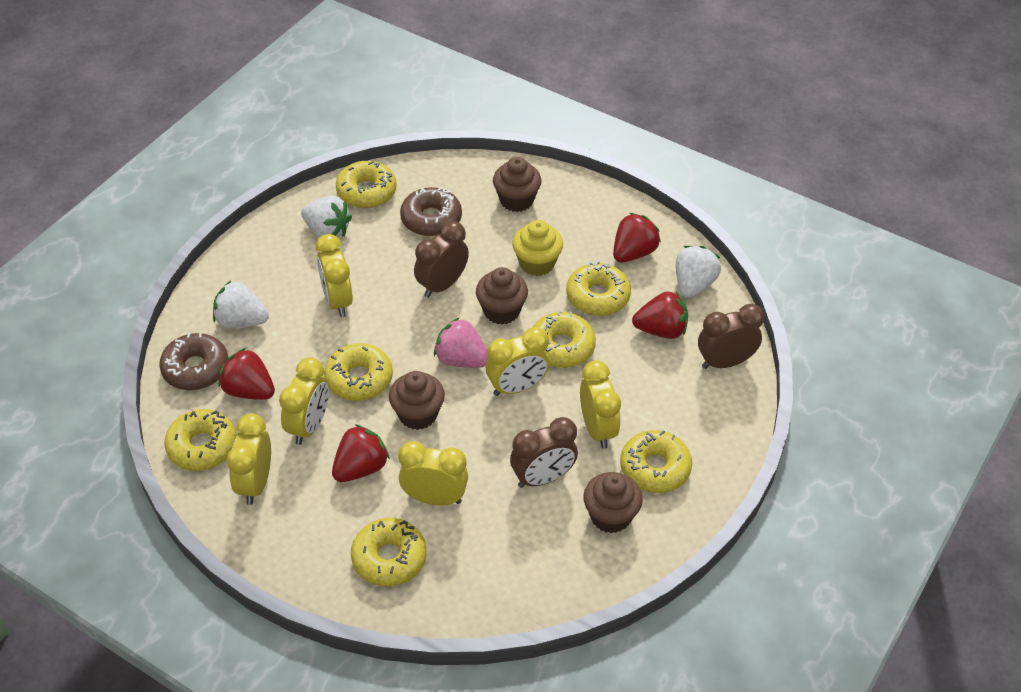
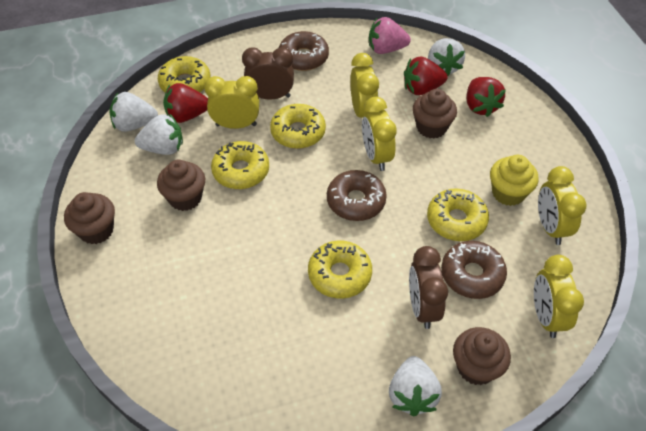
brown clock: [414,221,469,298] [510,417,578,488] [698,304,764,369] = 3 -> [242,47,294,100] [409,246,448,329] = 2
brown donut: [159,332,229,390] [400,187,462,236] = 2 -> [279,31,329,71] [327,170,387,221] [441,241,507,299] = 3
red strawberry: [218,348,275,400] [332,424,390,482] [613,213,661,262] [632,291,688,339] = 4 -> [163,83,208,123] [404,57,448,95] [466,77,506,117] = 3
white strawberry: [213,280,269,328] [301,196,352,238] [676,246,721,298] = 3 -> [109,92,158,132] [135,114,183,155] [389,356,442,417] [428,38,465,76] = 4
yellow clock: [227,413,271,505] [279,357,329,445] [316,234,353,317] [398,441,468,505] [486,327,550,396] [580,360,621,449] = 6 -> [204,76,259,129] [350,53,379,118] [362,97,397,171] [534,255,584,338] [538,166,586,245] = 5
yellow donut: [164,409,237,471] [324,343,393,401] [336,161,396,208] [351,518,426,587] [533,311,596,368] [566,261,631,316] [620,430,692,493] = 7 -> [158,56,211,93] [211,141,269,189] [270,104,326,149] [308,240,372,299] [427,188,489,241] = 5

